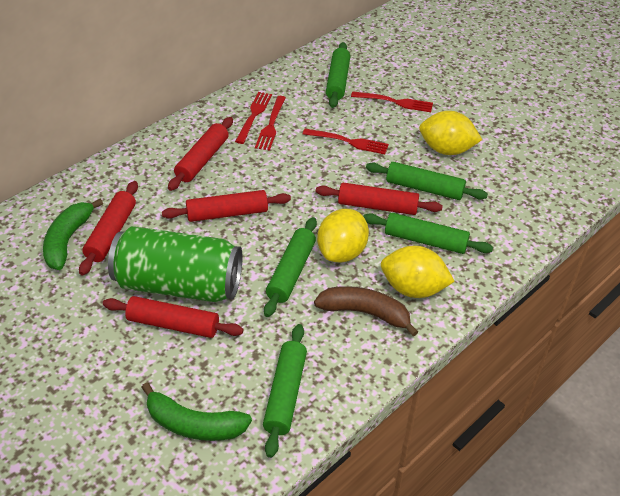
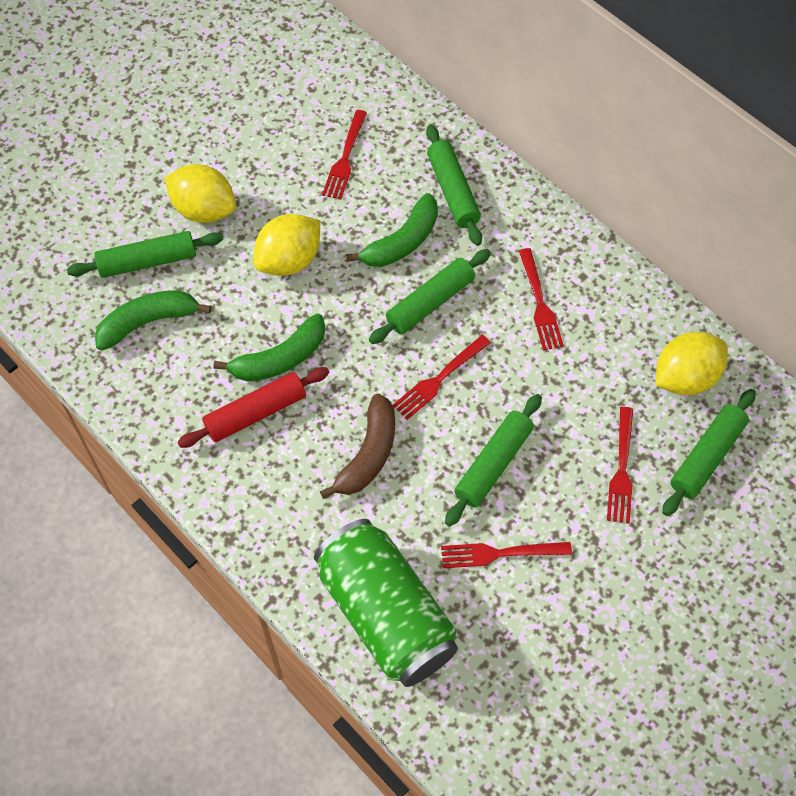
green banana: [43,199,103,270] [141,382,252,441] = 2 -> [95,290,212,351] [213,314,325,382] [346,193,438,267] = 3
red fork: [235,92,272,144] [255,96,286,151] [303,129,389,154] [351,91,433,112] = 4 -> [322,110,367,200] [393,335,491,420] [441,542,572,568] [519,248,564,350] [607,407,633,523] = 5
red rolling pin: [79,181,138,275] [103,296,243,338] [162,190,291,222] [168,117,233,191] [316,183,443,215] = 5 -> [177,367,329,448] = 1

